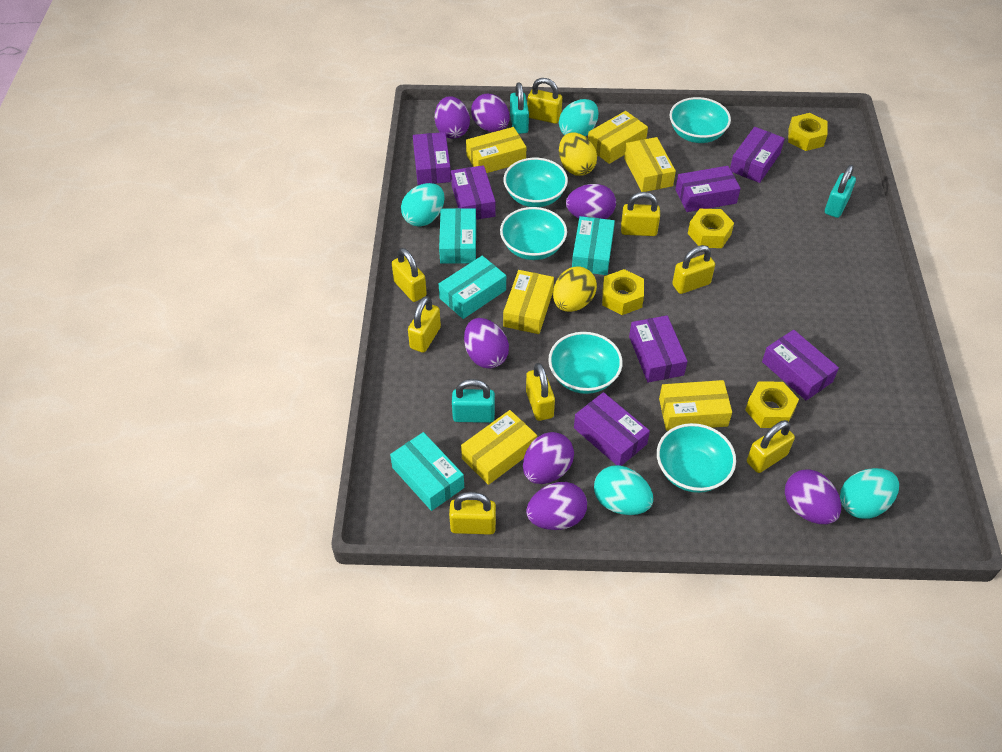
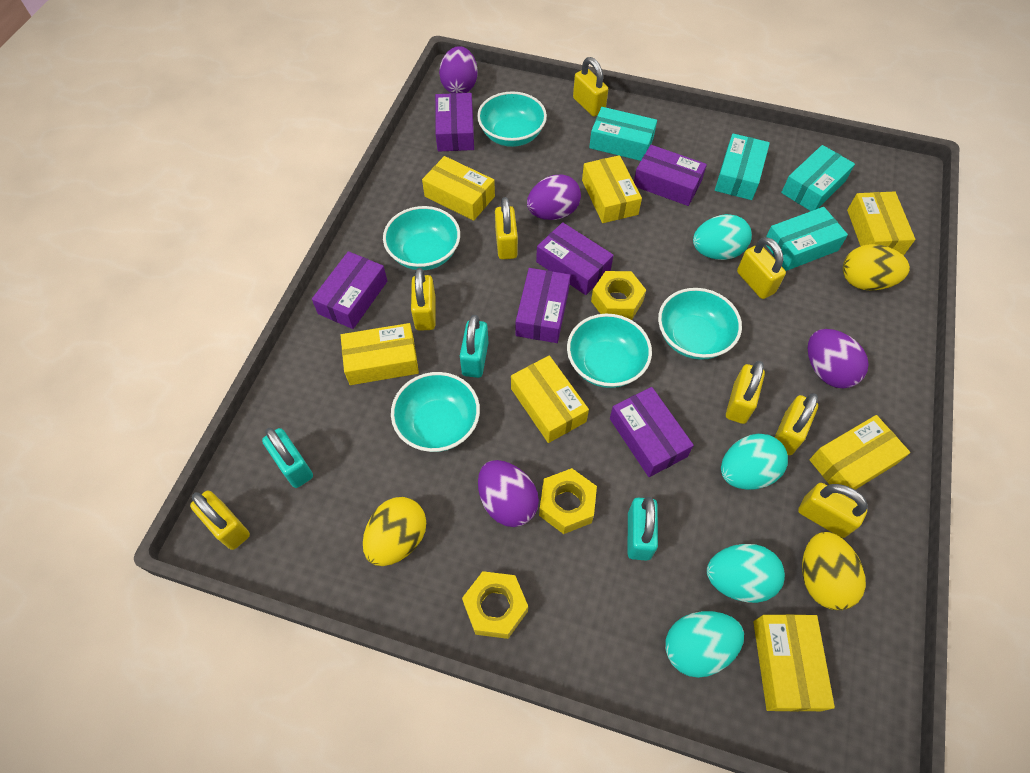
purple box: [413,132,451,185] [451,165,496,220] [574,392,650,466] [629,315,687,383] [675,166,741,212] [730,127,785,183] [762,330,839,401] = 7 -> [312,251,387,329] [435,93,474,152] [516,268,570,343] [536,222,614,295] [610,387,694,477] [634,145,707,206] = 6
purple egg: [435,96,470,139] [464,318,509,369] [471,94,510,132] [523,432,574,484] [526,482,587,530] [566,184,616,219] [785,469,841,524] = 7 -> [439,46,478,93] [478,460,539,527] [527,174,581,220] [808,329,869,389] = 4
yellow box: [461,410,537,485] [466,127,526,173] [503,270,554,334] [588,111,648,164] [624,137,676,192] [659,380,732,431] = 6 -> [341,323,419,385] [422,156,495,221] [511,356,589,443] [582,155,642,223] [753,614,835,712] [809,415,910,496] [847,192,915,255] = 7
yellow egg: [553,266,597,312] [559,133,597,176] = 2 -> [363,497,426,566] [802,532,866,610] [843,244,910,291] = 3
yellow nut: [602,269,644,315] [688,209,734,248] [745,382,799,428] [788,113,828,151] = 4 -> [462,571,528,639] [539,468,597,534] [591,271,646,320] = 3

